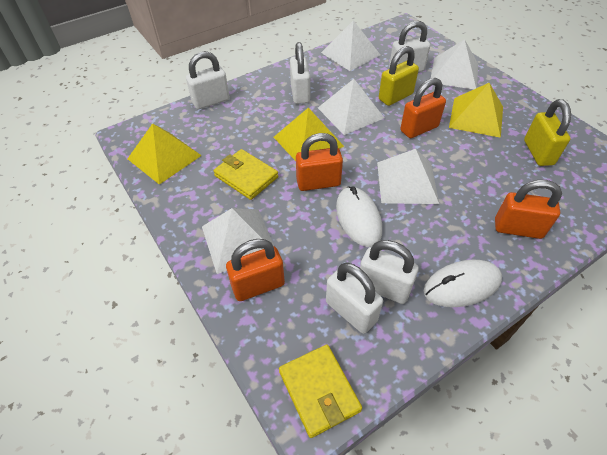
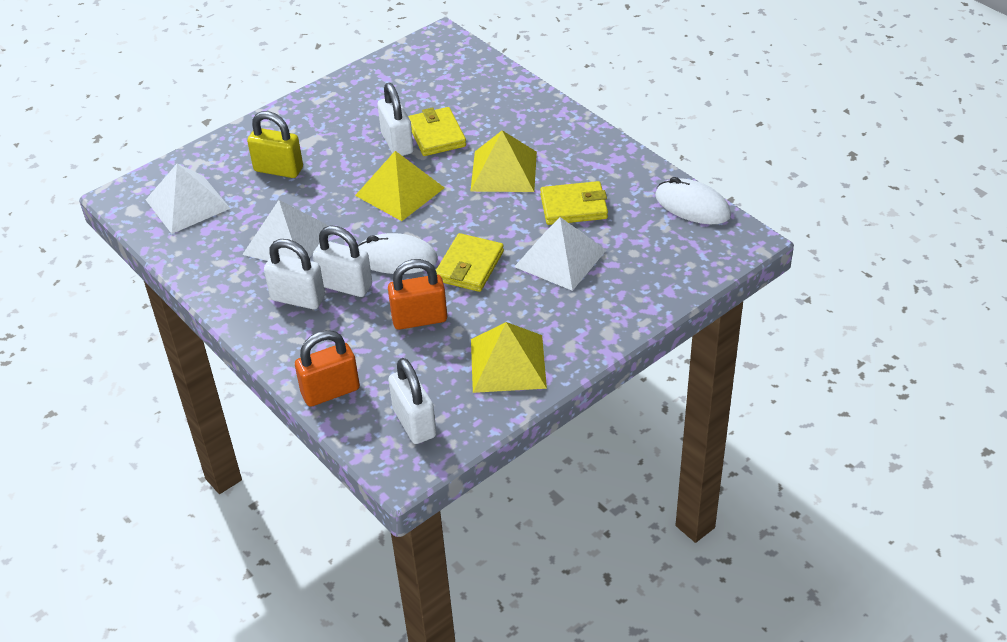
orange padlock: [226,239,285,301] [296,133,343,191] [400,78,446,138] [495,180,562,239] = 4 -> [295,330,360,407] [388,259,447,330] = 2
white padlock: [186,51,230,109] [290,42,310,104] [326,263,383,334] [360,240,419,304] [389,21,430,72] = 5 -> [264,239,325,309] [313,226,372,297] [378,83,414,156] [388,358,437,444] = 4
white pyramid: [202,208,274,274] [318,79,384,135] [321,20,380,71] [377,149,439,204] [431,39,478,89] = 5 -> [146,164,231,234] [242,200,329,261] [514,217,606,291] = 3
yellow padlock: [379,46,419,106] [524,99,571,166] = 2 -> [247,111,303,178] = 1
yellow wallet: [213,149,278,200] [279,344,362,438] = 2 -> [408,107,466,156] [436,233,504,292] [540,181,608,225] = 3

